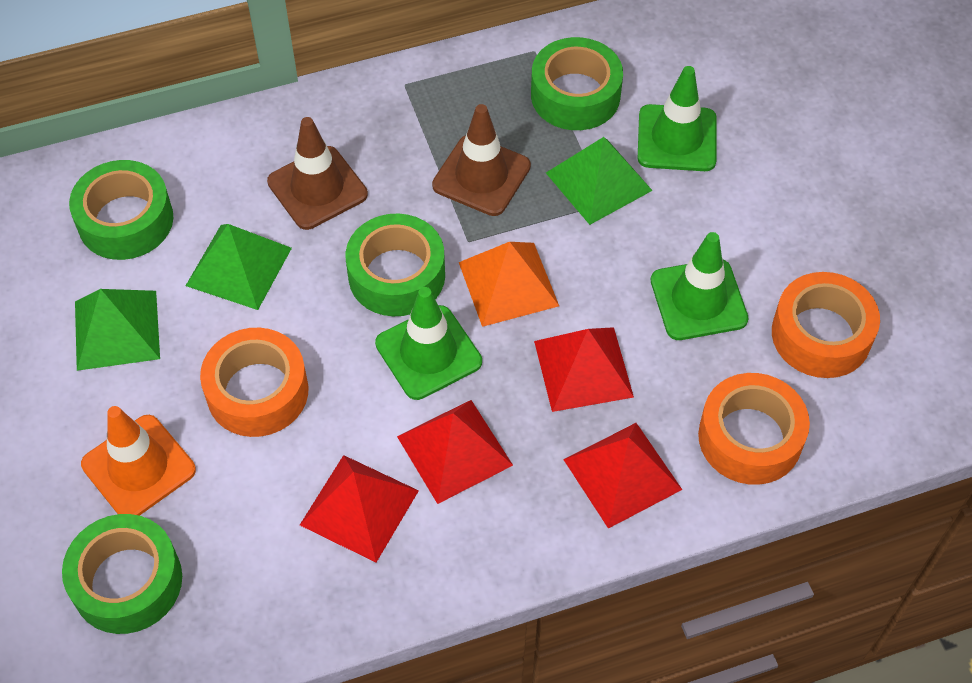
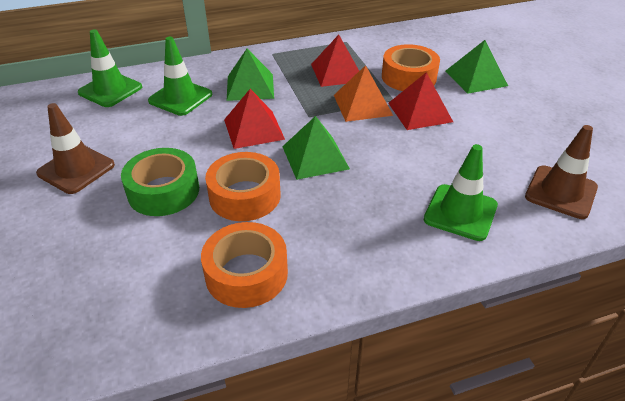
green tape: [62,514,182,634] [69,160,173,260] [346,214,445,316] [531,37,623,130] = 4 -> [121,148,199,216] = 1
orange traffic cone: [81,406,196,516] = 1 -> none = 0
red pyramid: [300,455,419,562] [397,400,513,504] [534,327,634,412] [563,423,682,529] = 4 -> [224,89,285,149] [311,35,359,87] [388,72,453,130] = 3

